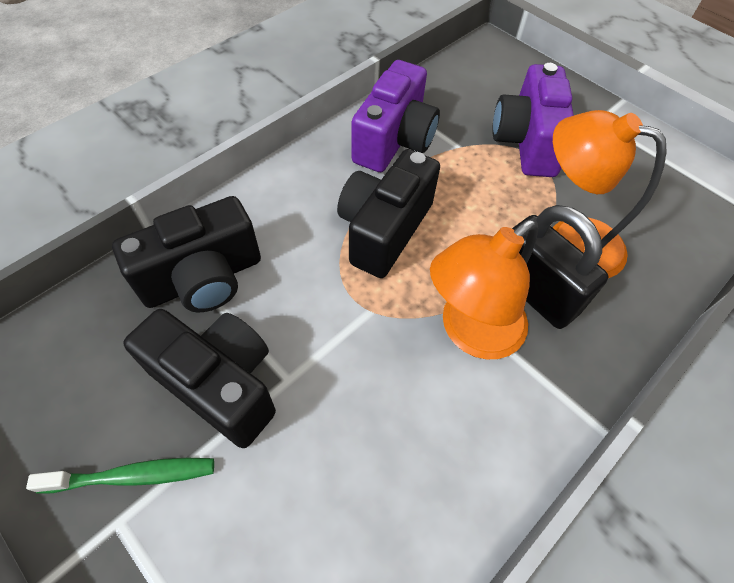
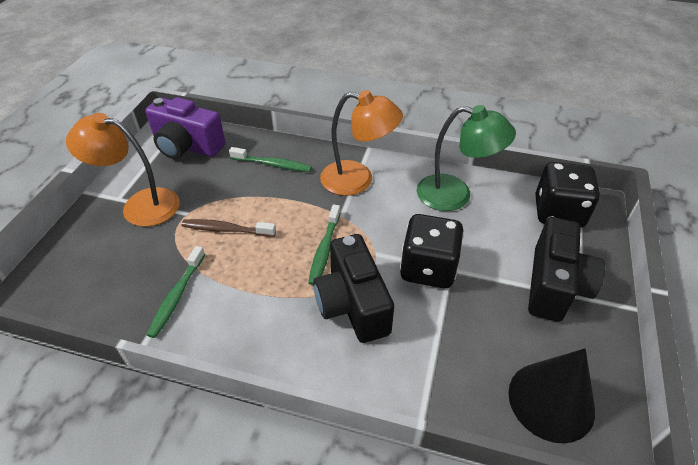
black camera: [112,196,261,313] [123,309,276,448] [337,149,440,278] = 3 -> [313,234,394,343] [528,217,605,322] = 2
black cone: none = 0 -> [508,348,595,444] = 1
black dice: none = 0 -> [400,214,464,288] [535,162,600,228] = 2
black padlock: [512,205,608,329] = 1 -> none = 0
brown toothbrush: none = 0 -> [181,219,276,237] = 1
green lamp: none = 0 -> [417,105,516,211] = 1
green toothbrush: [26,458,214,493] = 1 -> [147,246,205,338] [229,147,312,172] [308,205,340,286] = 3
purple camera: [352,60,440,172] [492,63,574,177] = 2 -> [145,97,225,159] = 1

